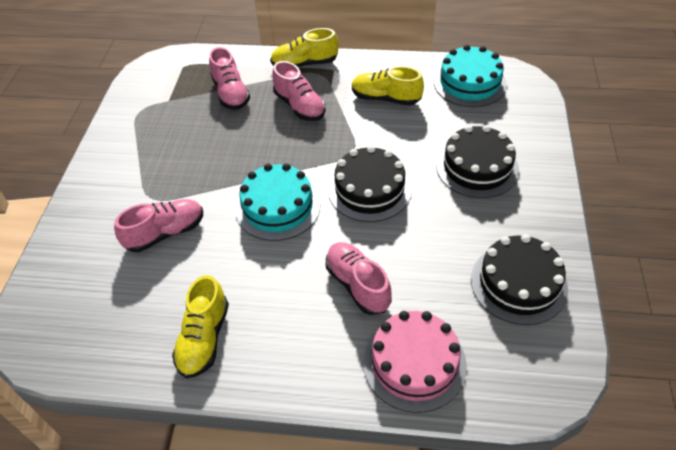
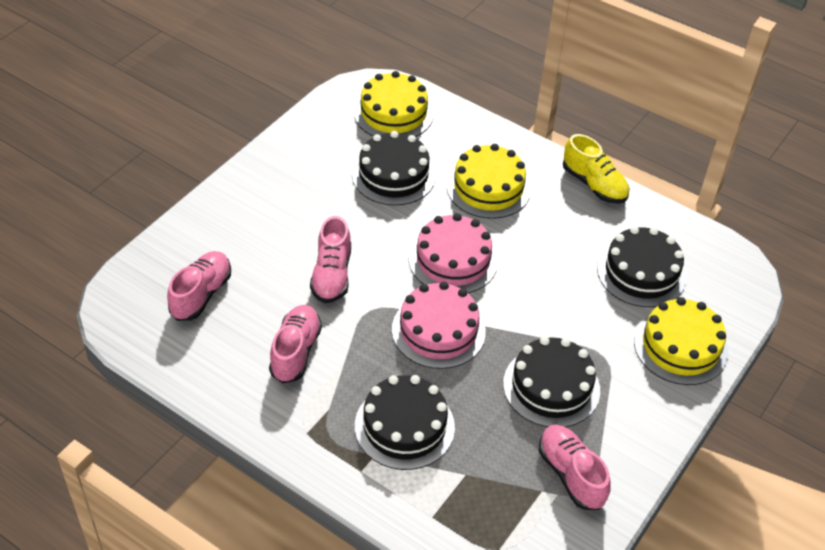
black cake: [328,145,412,222] [436,125,519,198] [471,234,568,325] = 3 -> [352,131,436,206] [355,375,455,470] [503,336,600,427] [597,226,687,307] = 4
pink cake: [363,311,467,413] = 1 -> [392,282,486,369] [409,213,498,293] = 2
turquoise cake: [235,163,320,241] [434,45,507,107] = 2 -> none = 0
yellow cake: none = 0 -> [354,71,434,137] [447,144,531,219] [634,297,728,385] = 3
yellow shoe: [172,275,229,378] [270,28,338,68] [352,66,424,105] = 3 -> [563,134,630,204] = 1

